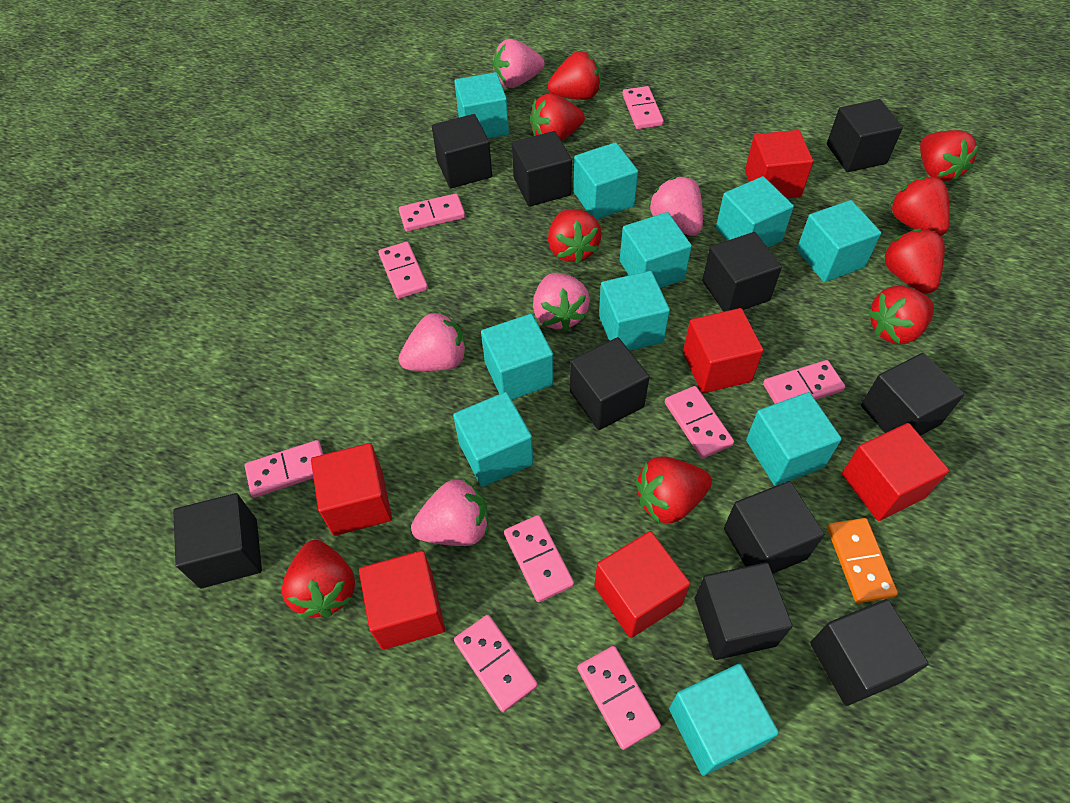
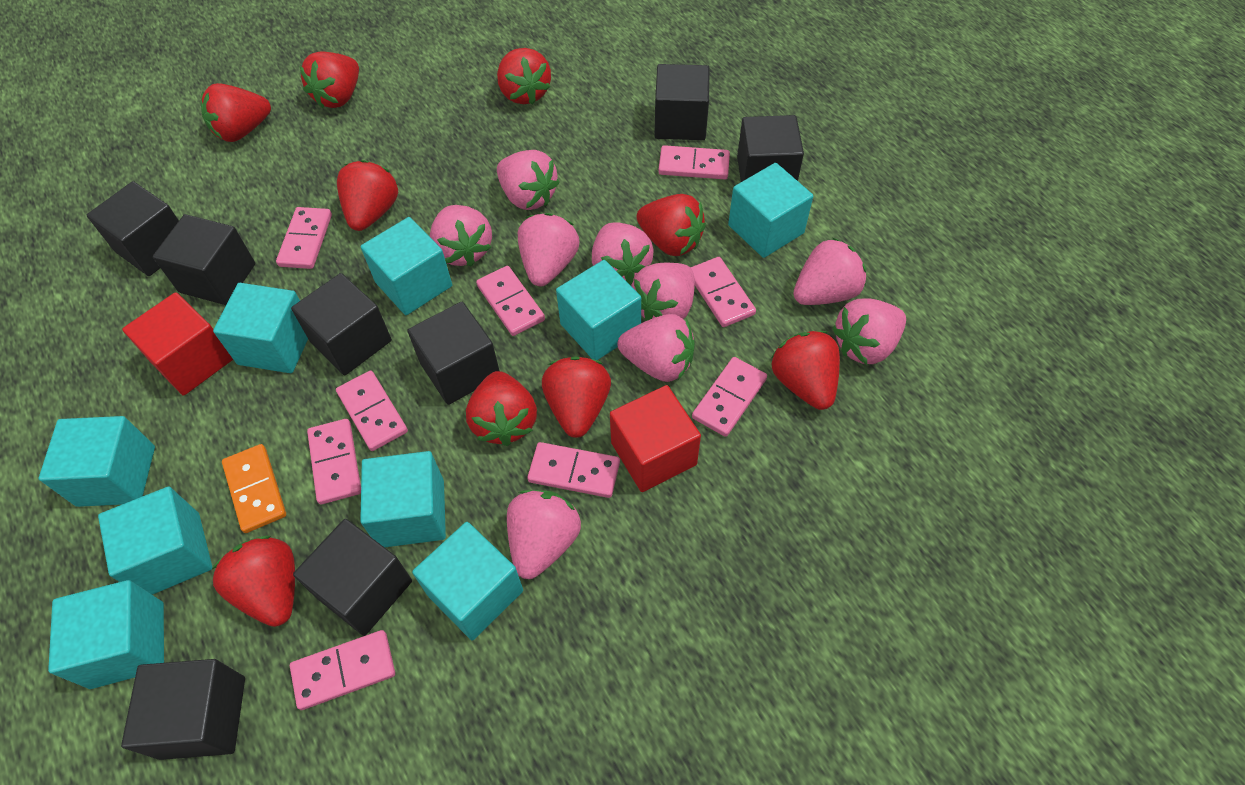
black cube: [173,493,262,589] [432,114,492,188] [512,131,572,207] [570,337,650,430] [694,562,792,660] [702,232,782,312] [724,481,824,574] [810,599,929,706] [827,99,903,172] [861,353,964,436] = 10 -> [87,181,179,276] [121,659,245,760] [153,214,256,305] [291,273,392,375] [293,519,412,636] [407,302,500,405] [654,64,709,140] [737,115,804,182] = 8
pink strawberry: [398,312,467,371] [411,479,488,546] [493,39,545,88] [533,273,590,331] [649,177,703,236] = 5 -> [430,205,492,267] [497,150,560,210] [507,490,581,579] [518,213,580,286] [592,222,654,285] [618,314,695,382] [632,263,695,321] [793,238,866,305] [832,298,906,364] = 9
red cube: [311,443,392,536] [359,550,445,650] [595,531,690,638] [683,308,763,393] [745,130,813,198] [842,423,949,521] = 6 -> [122,292,233,396] [610,385,701,492] = 2
turquoise cube: [453,392,533,487] [454,72,509,138] [481,314,553,400] [573,142,638,220] [599,271,670,351] [620,212,692,288] [669,664,779,776] [716,176,794,247] [746,392,842,486] [797,200,881,282] = 10 -> [39,416,155,507] [48,580,164,689] [98,487,213,595] [213,283,308,373] [360,451,446,547] [361,217,452,315] [412,522,523,640] [556,260,641,360] [728,163,813,258] = 9

